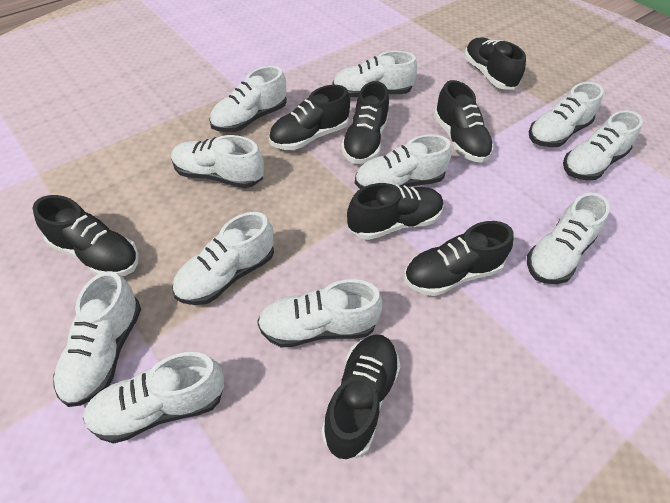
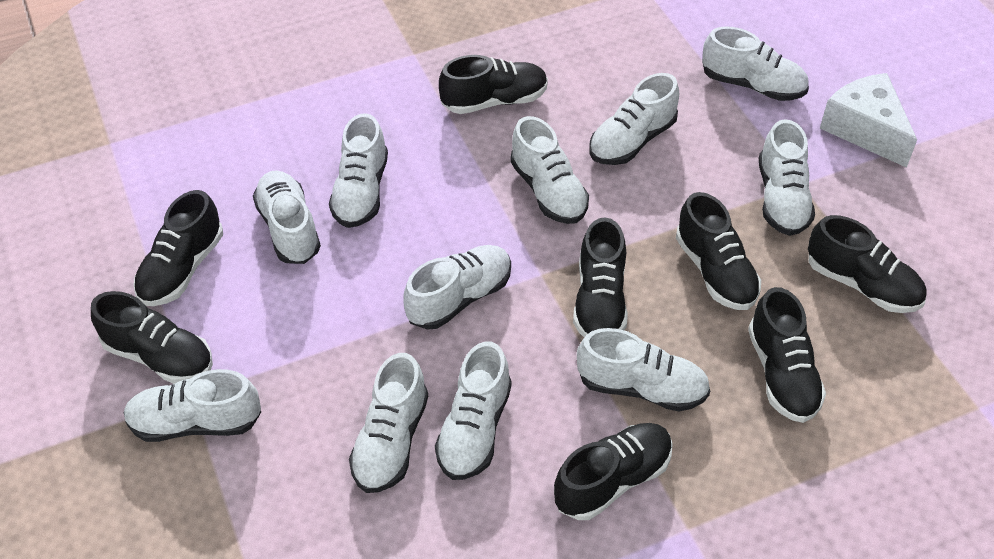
white cheese: none = 0 -> [820,73,917,168] = 1

